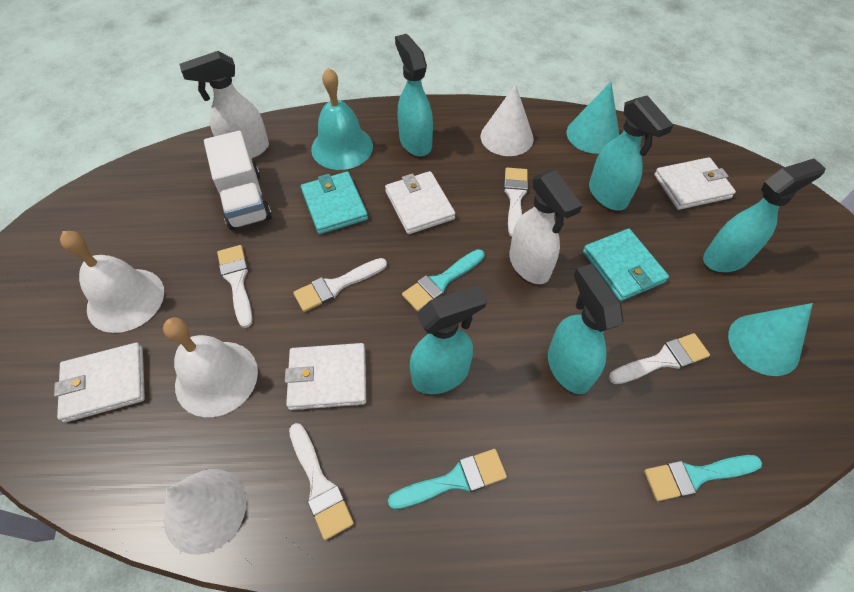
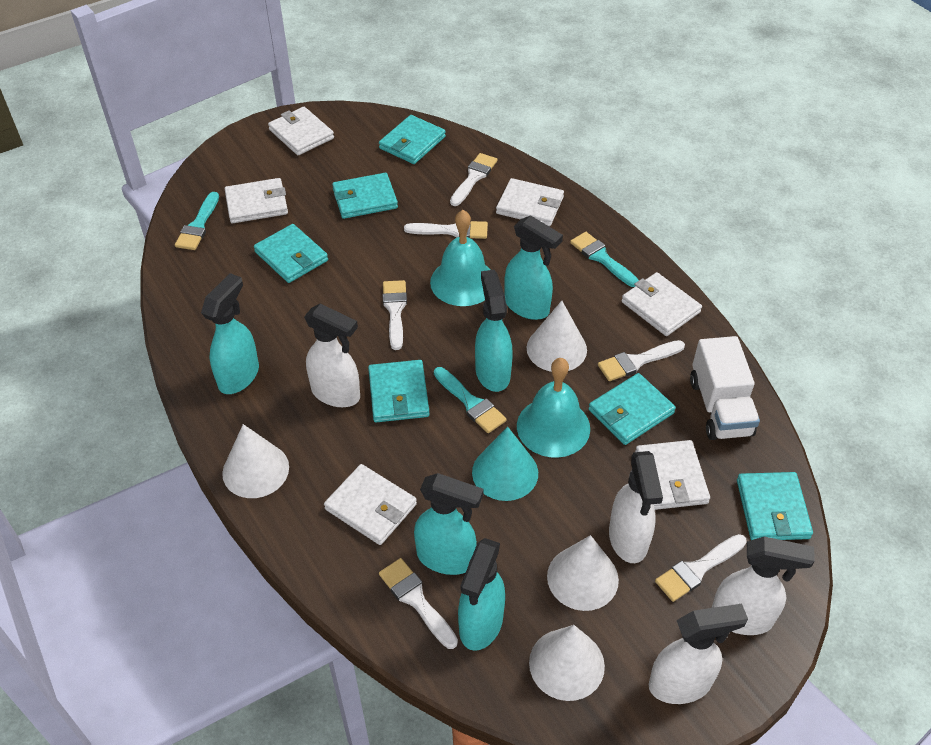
turquoise bell: [311,68,373,170] = 1 -> [430,210,490,306] [517,358,590,458] = 2
turquoise cone: [567,82,619,154] [728,303,813,376] = 2 -> [472,427,538,501] = 1
turquoise wallet: [301,171,368,234] [583,229,669,301] = 2 -> [254,224,328,283] [332,173,398,219] [368,360,429,422] [379,115,446,164] [588,373,676,445] [737,472,813,540] = 6
white bell: [60,231,164,333] [163,317,258,417] = 2 -> none = 0
white brush: [217,245,253,328] [289,423,354,540] [293,258,387,312] [504,168,528,237] [609,333,710,384] = 5 -> [379,558,458,649] [383,280,407,350] [404,221,488,239] [450,153,498,206] [598,340,685,381] [655,534,747,602] = 6
white cone: [164,469,246,555] [481,84,534,156] = 2 -> [222,424,289,498] [527,301,587,372] [529,625,605,701] [547,535,619,611] = 4
white spray bottle: [179,51,269,158] [509,170,583,284] = 2 -> [304,304,360,407] [609,451,663,563] [649,604,748,704] [712,536,815,635] = 4
white wallet: [54,343,145,423] [285,343,366,410] [385,171,455,234] [654,157,736,210] = 4 -> [225,178,288,223] [268,107,334,155] [324,464,417,545] [496,178,564,226] [622,272,702,336] [635,440,710,510] = 6

